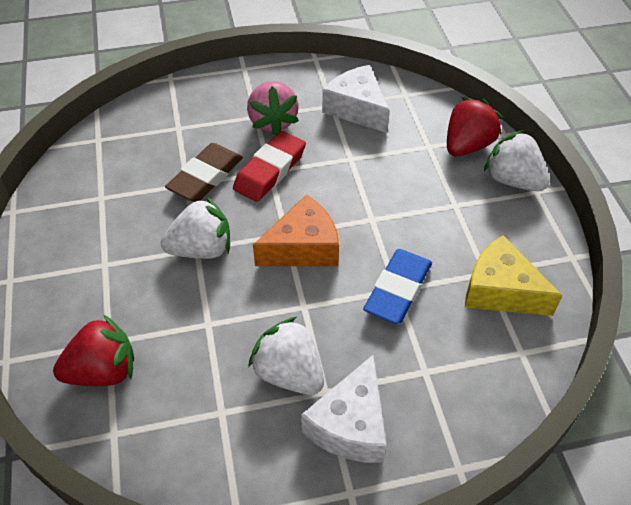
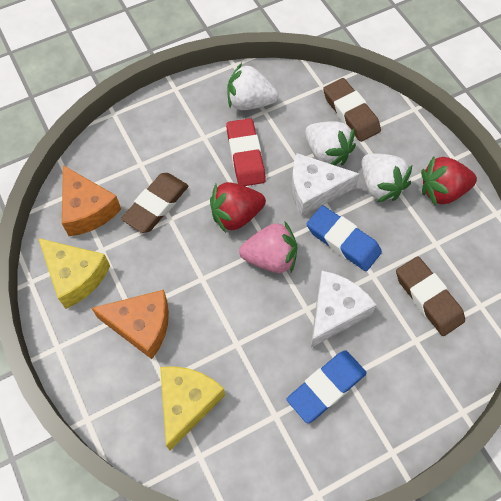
blue eraser: [363,249,432,324] = 1 -> [287,350,367,423] [307,205,382,271] = 2
brown eraser: [165,143,243,202] = 1 -> [121,173,189,233] [323,78,381,142] [396,256,465,336] = 3
orange cheese: [253,194,339,266] = 1 -> [62,165,121,236] [92,290,169,359] = 2
yellow cheese: [465,235,563,316] = 1 -> [38,238,110,309] [160,366,225,450] = 2

